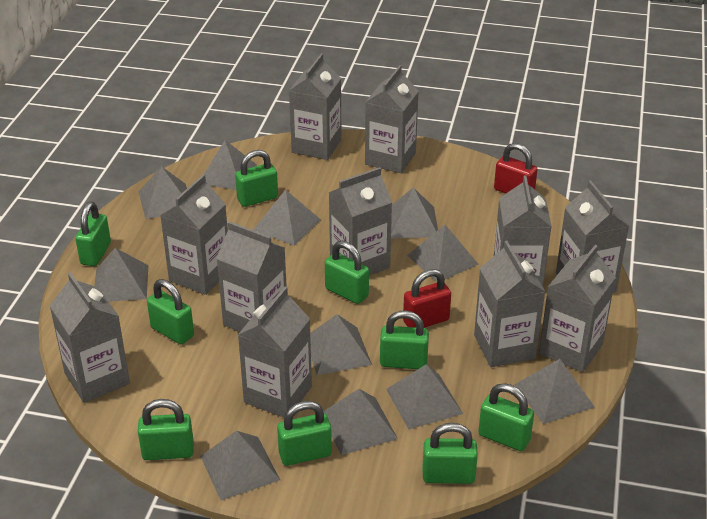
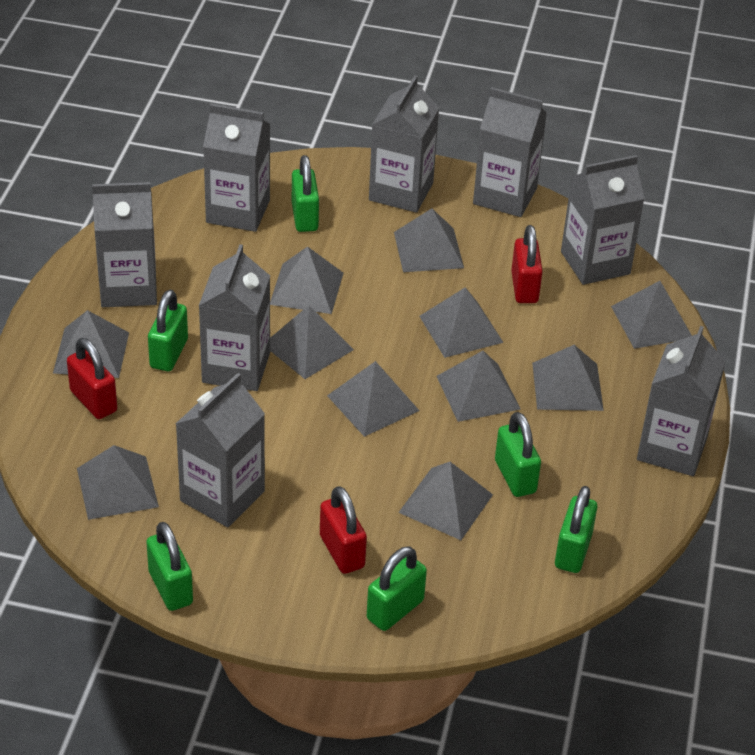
green padlock: [75,201,111,266] [138,399,194,460] [147,279,194,344] [235,150,278,207] [277,401,332,466] [325,241,369,304] [380,310,429,369] [422,423,478,484] [478,383,534,451] = 9 -> [146,522,193,611] [148,290,188,371] [292,155,319,232] [367,546,427,631] [495,412,541,497] [555,486,597,573] = 6
grey carton: [49,272,130,403] [160,174,228,295] [216,221,287,332] [238,287,312,418] [289,53,341,160] [329,167,392,276] [365,65,419,173] [474,241,545,367] [494,176,552,287] [539,245,616,372] [556,180,629,293] = 11 -> [92,182,157,307] [176,373,265,527] [199,244,270,391] [203,104,270,232] [369,75,439,213] [473,87,547,217] [561,155,645,285] [637,326,726,476] = 8
red padlock: [403,269,451,328] [494,143,538,194] = 2 -> [67,338,117,419] [320,486,367,574] [511,225,543,303] = 3

